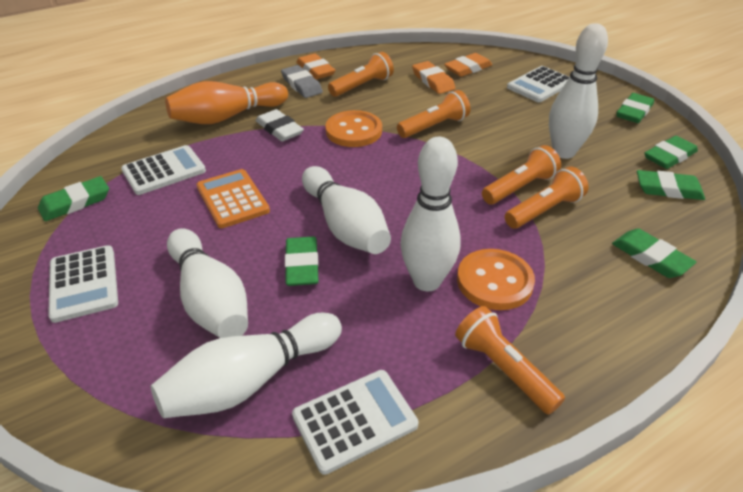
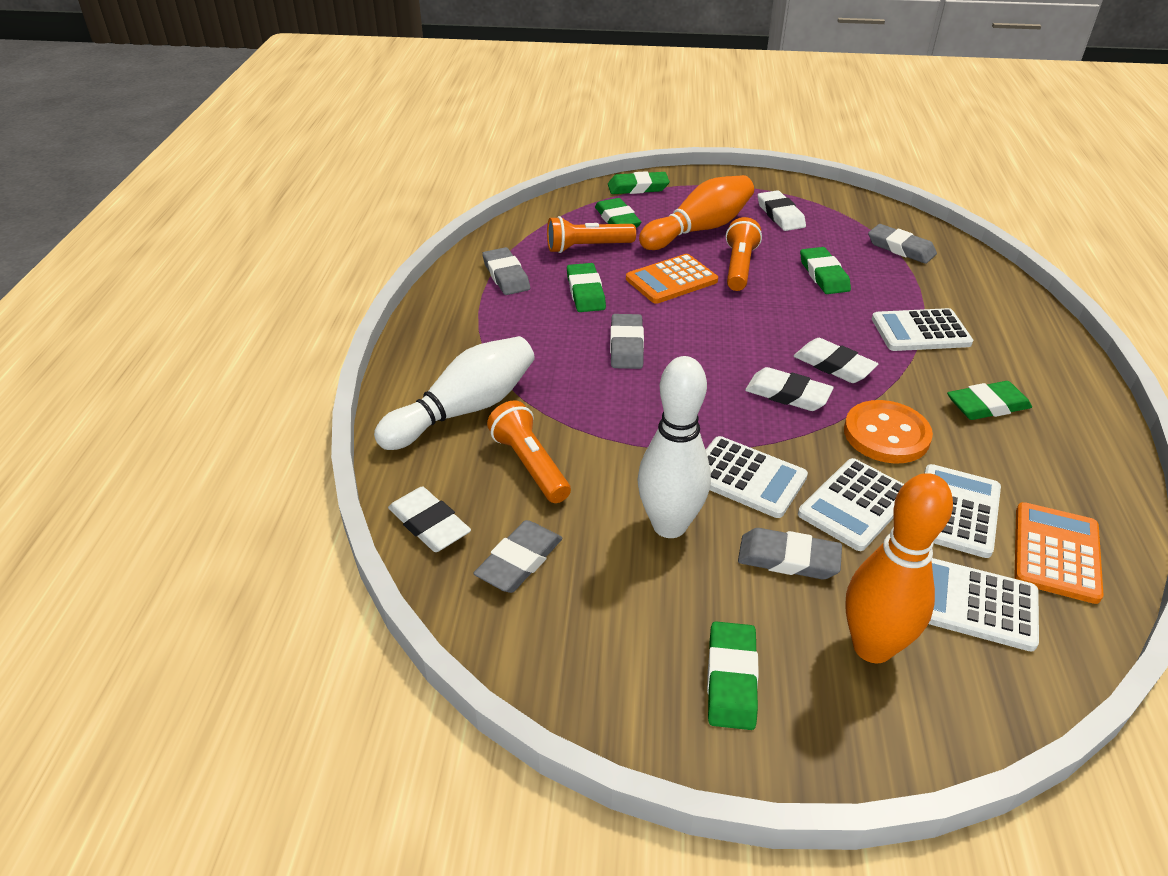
grey eraser: [281,65,323,98] = 1 -> [473,520,563,593] [482,247,530,295] [610,314,644,369] [738,528,842,579] [868,224,937,264] = 5
orange bowling pin: [165,81,288,124] = 1 -> [639,175,754,250] [845,473,953,663] = 2
orange button: [325,110,382,147] [457,249,535,310] = 2 -> [844,400,933,463] = 1
orange calculator: [196,169,270,228] = 1 -> [626,254,718,304] [1014,502,1103,604] = 2
orange eraser: [296,53,336,79] [412,61,455,94] [444,53,492,77] = 3 -> none = 0
orange flashlight: [328,52,394,97] [397,90,470,138] [455,306,565,415] [482,145,561,204] [505,167,589,229] = 5 -> [487,400,571,503] [547,216,636,253] [726,217,762,291] = 3
white bowling pin: [151,313,342,418] [167,228,248,338] [302,166,391,254] [401,137,461,291] [549,23,608,159] = 5 -> [374,336,535,450] [637,356,711,538] = 2
white calculator: [48,245,118,323] [121,145,206,195] [292,370,418,475] [507,66,569,102] = 4 -> [706,436,808,518] [798,458,904,551] [872,308,973,351] [924,464,1001,558] [929,558,1039,652] = 5
white eraser: [256,109,304,142] = 1 -> [388,486,471,552] [745,367,834,411] [758,190,806,231] [794,338,878,383] = 4

